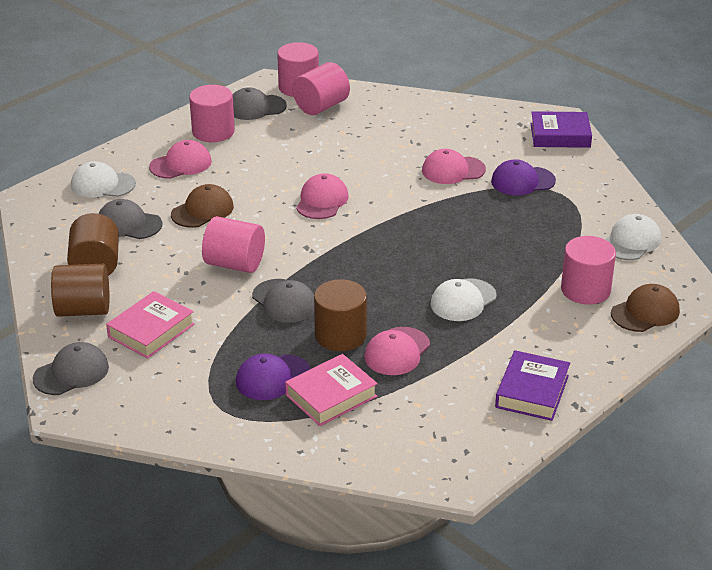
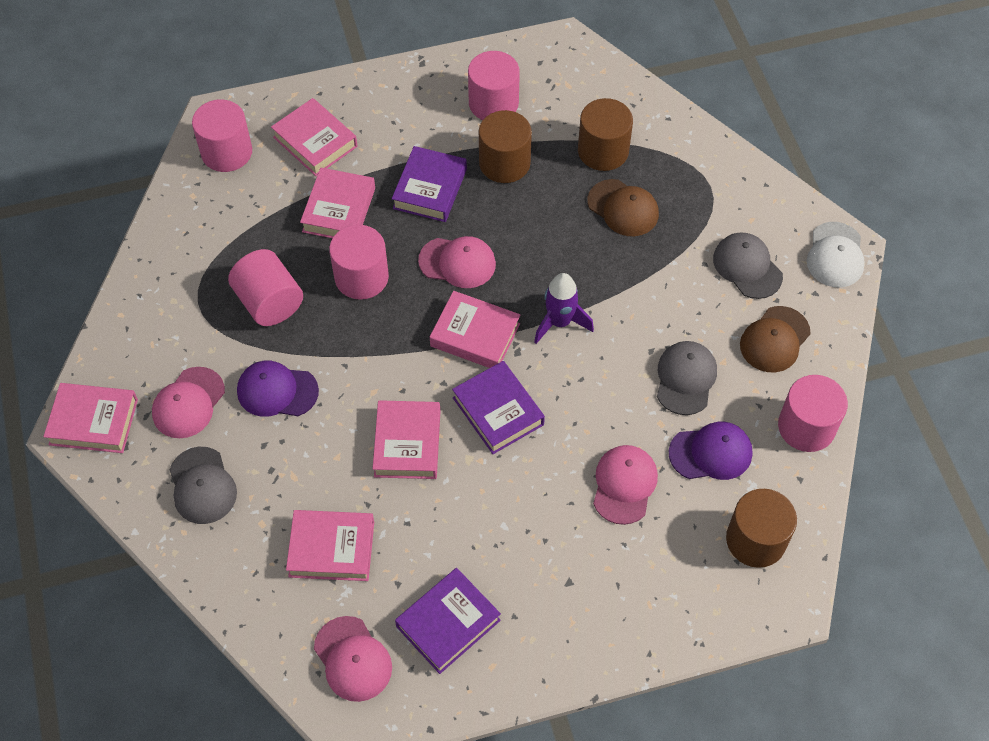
grey cap: [33,342,109,395] [98,199,162,239] [233,87,287,120] [252,279,314,323] = 4 -> [170,447,237,524] [657,341,717,415] [713,232,783,299] = 3
pink book: [106,291,195,359] [285,354,378,426] = 2 -> [43,383,138,453] [271,98,357,176] [286,510,374,581] [300,168,375,238] [372,400,440,479] [430,291,520,368] = 6
purple book: [495,350,570,421] [530,111,592,148] = 2 -> [392,146,467,222] [395,568,501,674] [452,361,545,454] = 3
purple rocket: none = 0 -> [534,273,594,344] = 1
white cap: [71,161,136,197] [430,278,497,321] [606,214,661,260] = 3 -> [807,222,865,287] = 1

